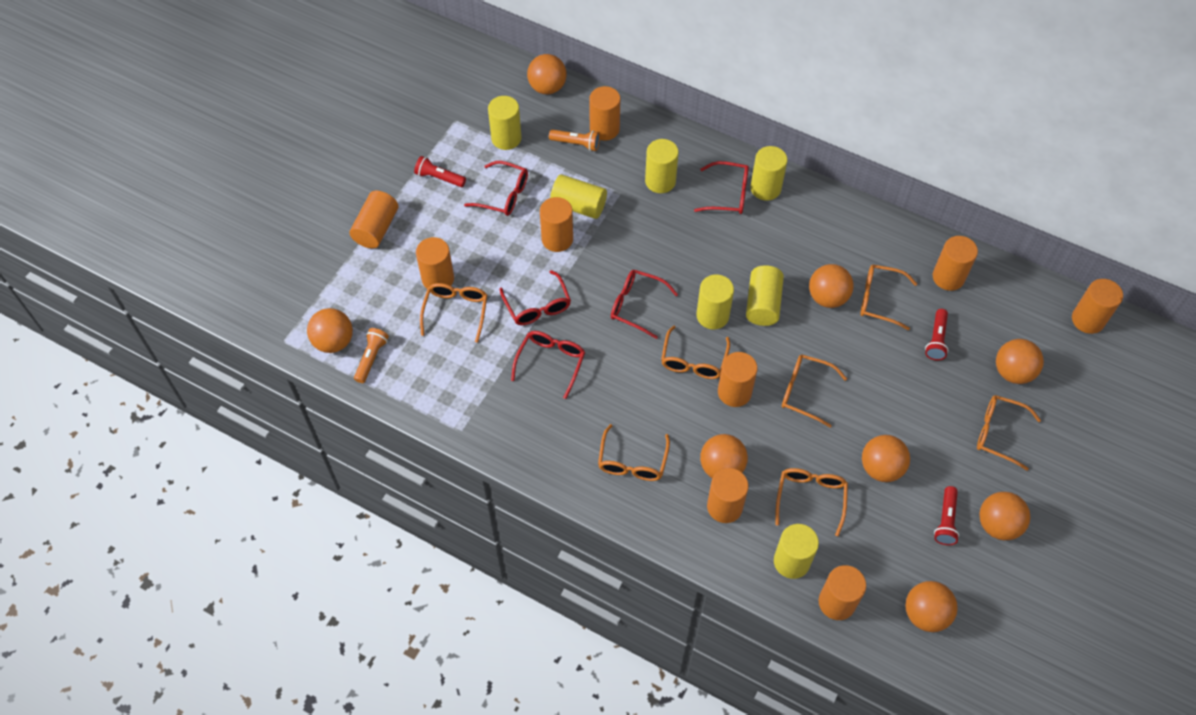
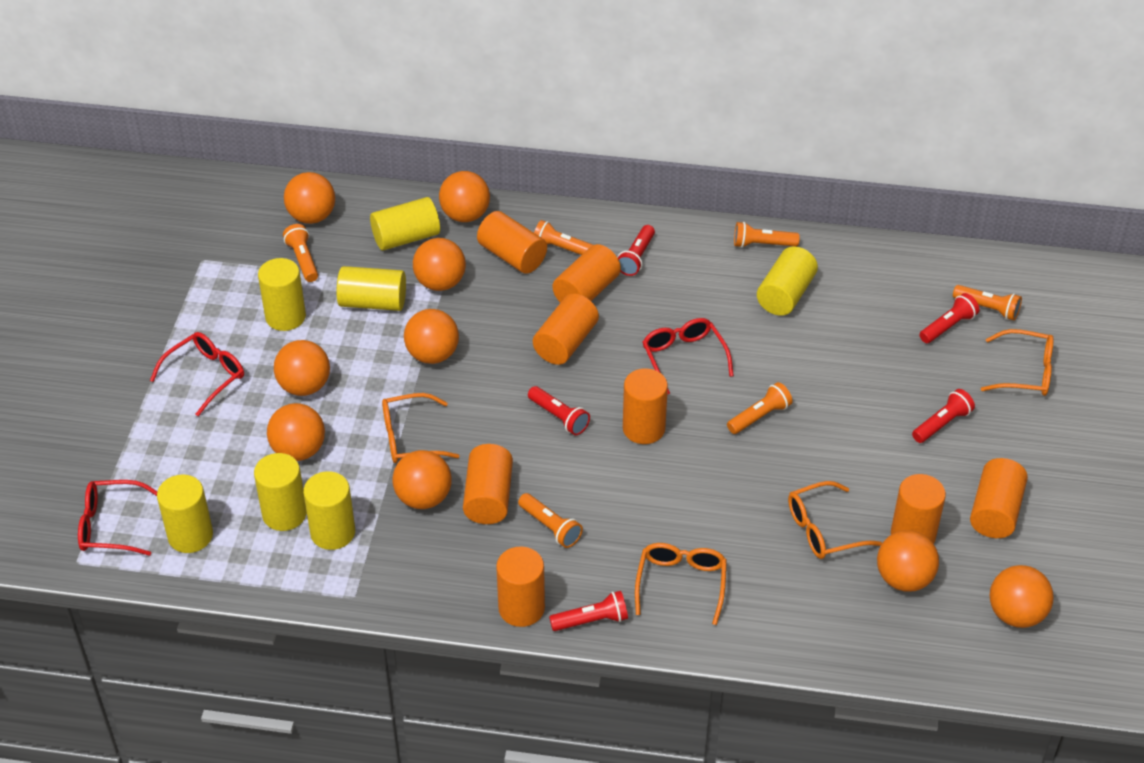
orange ball: [307,308,353,353] [527,54,567,94] [700,434,748,478] [809,264,854,308] [862,435,910,482] [905,581,958,632] [979,492,1030,540] [996,339,1044,384] = 8 -> [267,403,325,461] [274,340,330,396] [284,172,335,224] [393,450,452,509] [404,309,459,364] [413,238,466,291] [439,171,490,222] [877,530,939,592] [990,565,1054,628] = 9
orange cylinder: [350,191,398,249] [416,237,454,289] [540,197,573,252] [589,86,621,141] [707,468,749,523] [718,352,757,407] [819,565,866,620] [933,236,978,291] [1072,279,1123,334] = 9 -> [463,444,513,524] [477,211,547,274] [496,547,545,627] [533,294,599,365] [552,244,621,303] [623,368,668,444] [891,474,946,544] [970,458,1028,538] = 8
orange flashlight: [354,328,389,383] [549,129,600,151] = 2 -> [283,224,318,282] [518,493,583,548] [534,220,593,255] [727,382,793,434] [734,222,800,248] [953,285,1022,320] = 6
orange glasses: [420,283,487,343] [598,424,670,481] [661,325,730,379] [776,468,848,536] [782,355,847,427] [860,265,917,330] [977,395,1041,470] = 7 -> [382,393,459,463] [635,543,727,625] [788,481,882,559] [981,329,1054,396] = 4
red flashlight: [414,156,466,187] [925,309,949,360] [934,486,959,545] = 3 -> [528,386,590,435] [549,591,628,631] [618,225,655,276] [912,389,975,443] [919,293,979,343] = 5
red glasses: [464,161,528,216] [500,270,571,325] [511,331,585,399] [611,270,678,339] [694,161,749,214] = 5 -> [78,480,158,556] [150,332,244,416] [642,318,734,395] = 3

